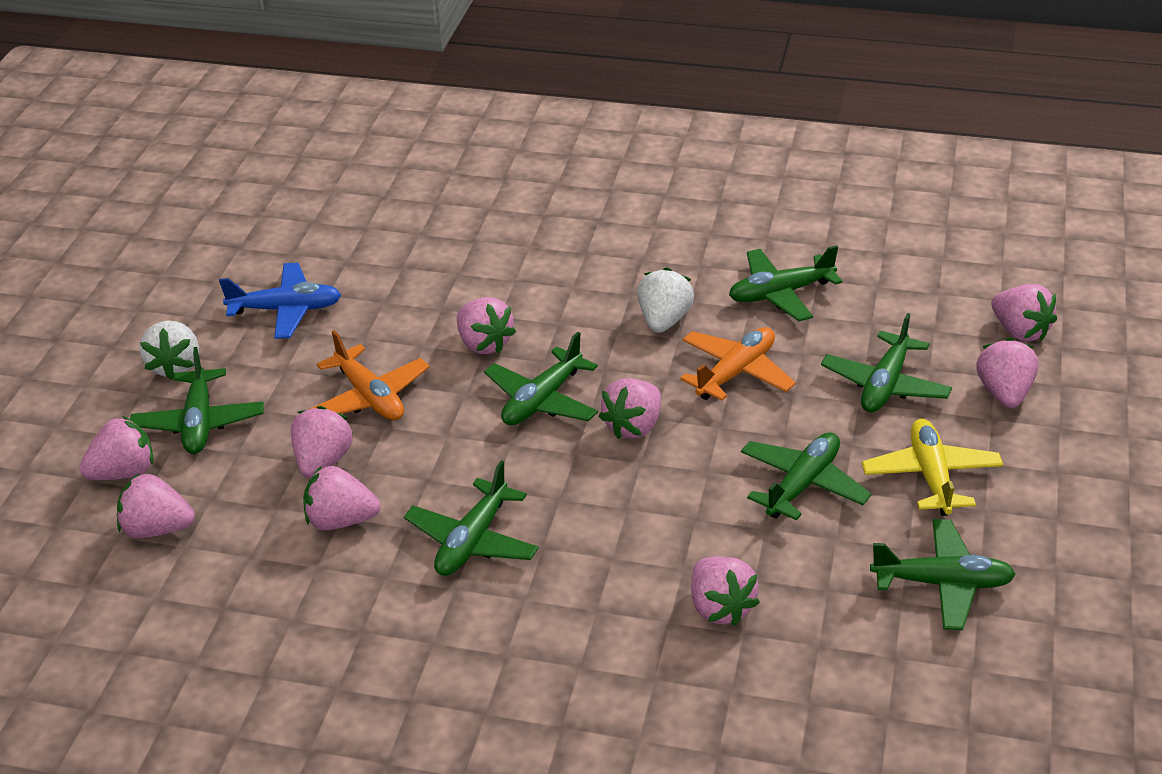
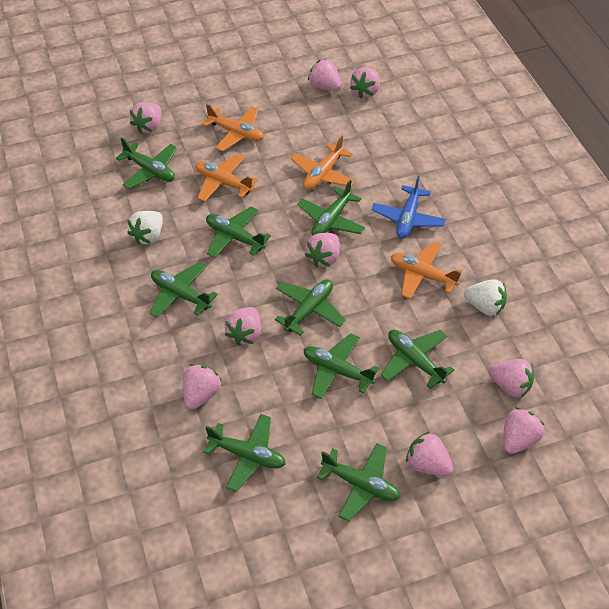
green plane: [130,347,264,454] [404,460,539,576] [484,332,598,425] [729,245,842,321] [741,432,871,520] [821,313,952,413] [870,519,1016,630] = 7 -> [116,138,177,189] [150,262,218,318] [203,414,286,492] [206,206,271,258] [275,279,346,336] [297,180,365,236] [303,333,379,399] [317,443,400,522] [381,330,454,389] = 9
orange plane: [310,330,429,420] [680,327,796,401] = 2 -> [195,154,258,202] [202,104,264,152] [291,136,355,190] [391,242,462,299] = 4
yellow plane: [862,419,1003,516] = 1 -> none = 0

